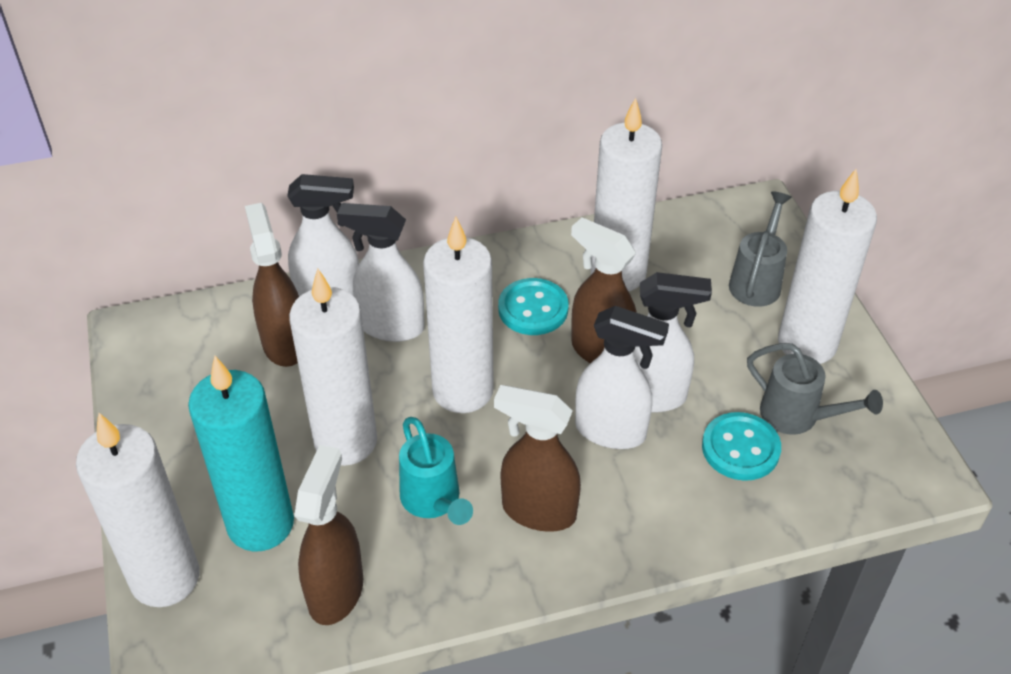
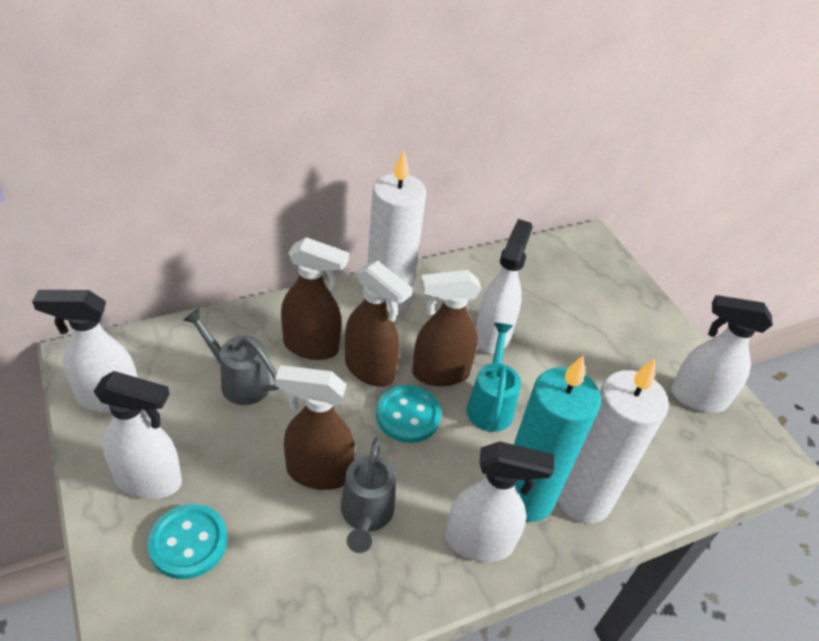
white candle: [76,413,200,607] [289,269,377,466] [423,217,494,413] [590,98,662,291] [778,169,877,364] = 5 -> [367,150,426,317] [557,358,669,524] = 2
white spray bottle: [287,174,359,297] [337,203,424,342] [575,306,669,449] [634,272,712,412] = 4 -> [32,290,138,413] [94,371,182,499] [445,441,554,562] [476,219,533,354] [671,295,773,413] = 5

